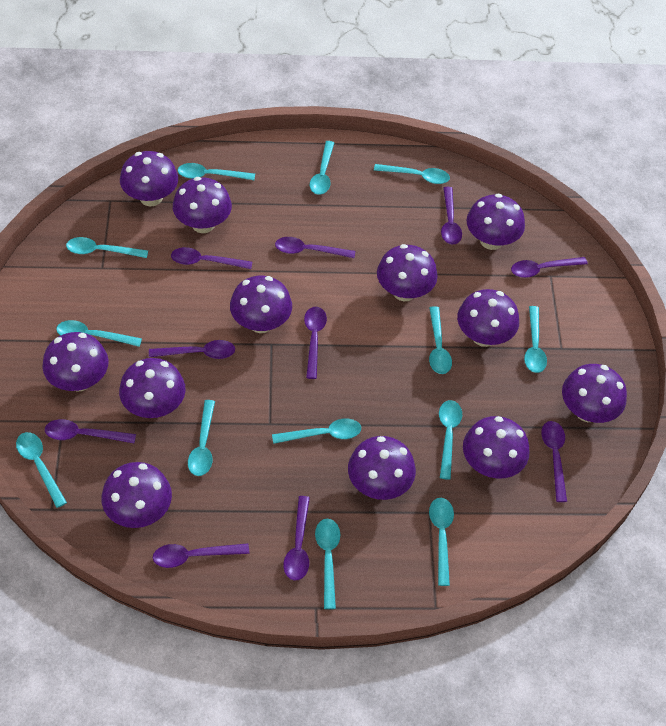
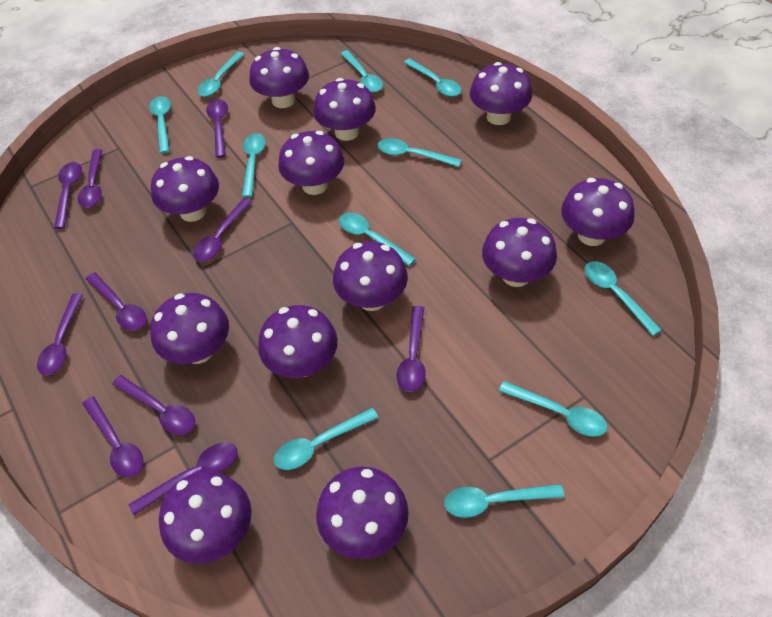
turquoise spoon: [16,432,67,508] [56,320,142,347] [66,237,148,258] [178,163,255,180] [188,400,215,476] [272,419,361,444] [310,141,334,195] [315,519,340,609] [374,164,450,184] [429,306,452,374] [429,498,454,586] [439,400,462,480] [524,306,547,373] = 13 -> [149,96,171,153] [197,52,244,97] [242,133,266,198] [274,408,379,470] [339,213,416,266] [340,50,383,92] [377,138,462,167] [404,58,461,97] [444,484,564,518] [499,381,608,437] [584,261,662,336] = 11

